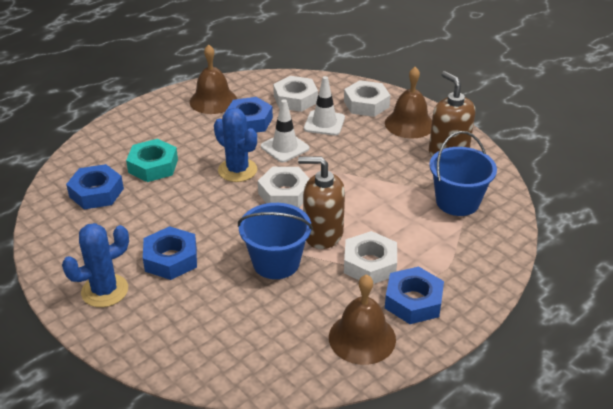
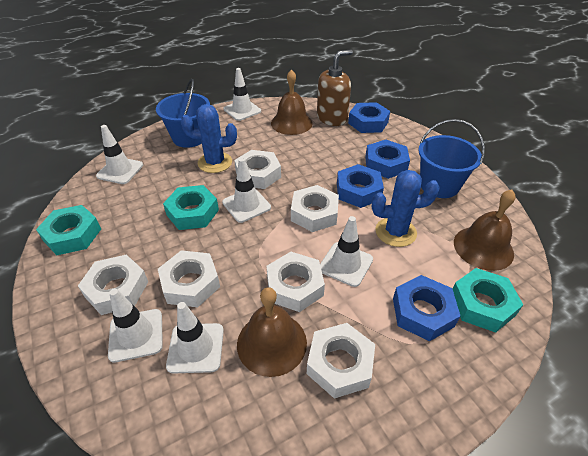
brown soap dispenser: [298,156,345,249] [429,71,475,156] = 2 -> [317,50,353,126] = 1
turquoise nut: [126,139,178,182] = 1 -> [36,205,101,255] [163,185,219,230] [453,268,523,333] = 3
white nut: [258,167,310,208] [273,76,318,112] [344,80,390,117] [344,231,397,284] = 4 -> [78,255,148,315] [158,250,220,307] [234,150,281,189] [267,252,325,312] [291,185,339,232] [307,323,375,399] = 6
white traffic cone: [261,99,310,163] [304,76,345,136] = 2 -> [96,125,143,184] [108,289,163,363] [166,302,224,374] [222,158,271,223] [223,68,261,121] [320,216,373,287] = 6

